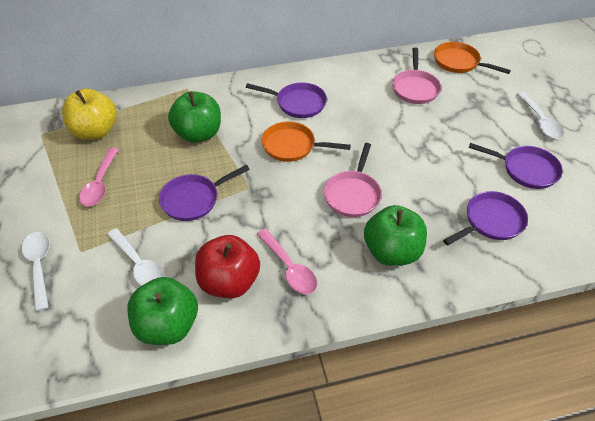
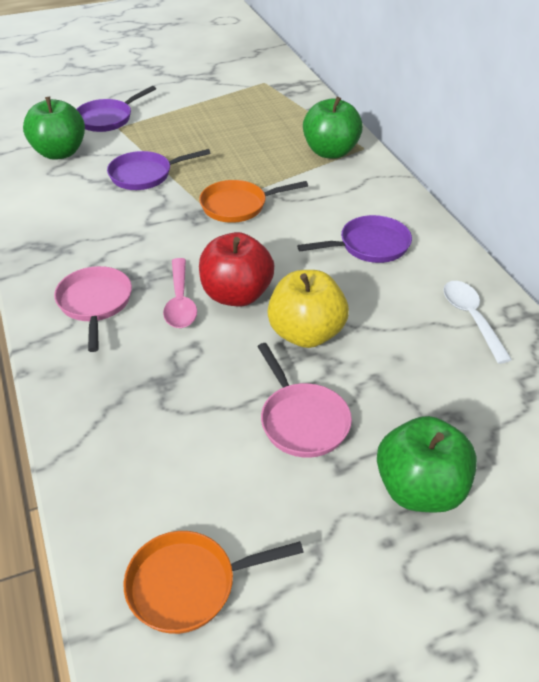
pink spoon: [79,148,119,207] [257,229,317,294] = 2 -> [163,258,197,328] = 1
purple pan: [159,165,250,221] [246,83,327,118] [443,191,528,246] [469,143,563,189] = 4 -> [76,86,156,132] [107,149,211,190] [297,215,412,263] = 3
white spoon: [22,232,50,311] [107,228,165,286] [517,92,564,139] = 3 -> [443,281,512,364] = 1

